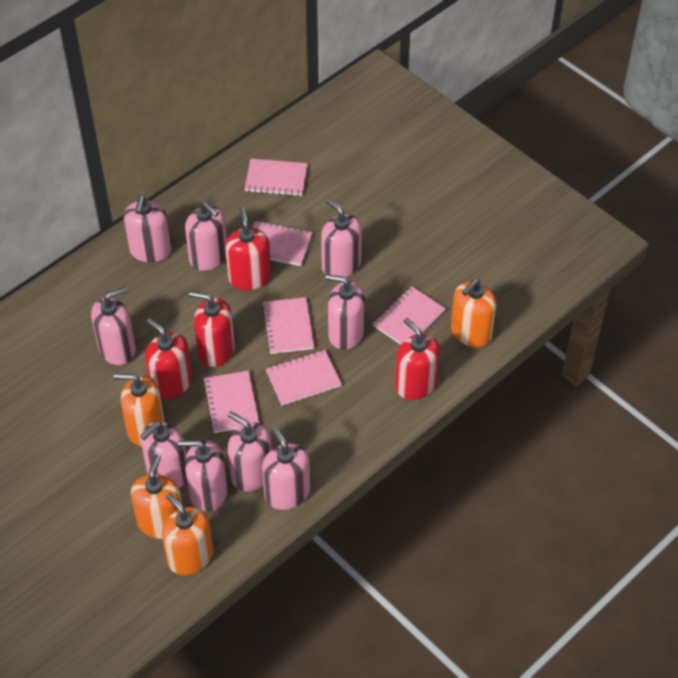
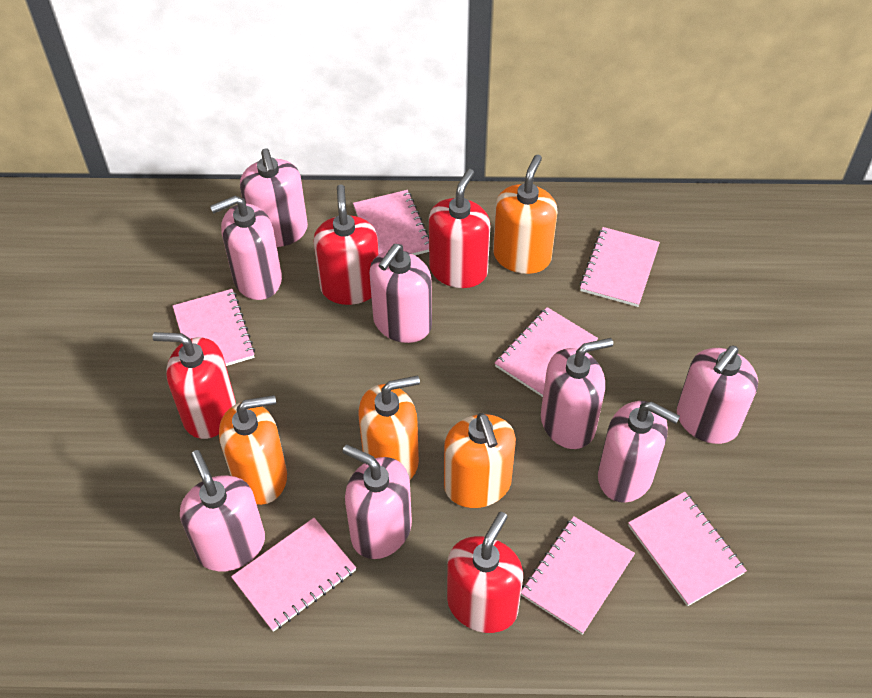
pink notebook: [203,371,259,433] [245,159,308,196] [252,221,312,266] [262,297,314,354] [266,350,341,405] [373,286,446,345] = 6 -> [173,289,255,366] [231,518,356,632] [353,190,429,255] [495,307,598,397] [521,516,635,635] [579,227,660,307] [628,492,747,606] = 7
pink soap dispenser: [91,287,136,365] [124,195,172,262] [140,421,187,488] [178,440,228,512] [185,201,227,271] [228,411,272,492] [262,426,310,510] [321,198,362,277] [325,274,365,350] = 9 -> [180,450,265,571] [210,196,282,300] [240,148,308,247] [342,445,412,559] [369,244,432,343] [541,338,613,449] [598,401,680,503] [677,345,758,444] = 8

